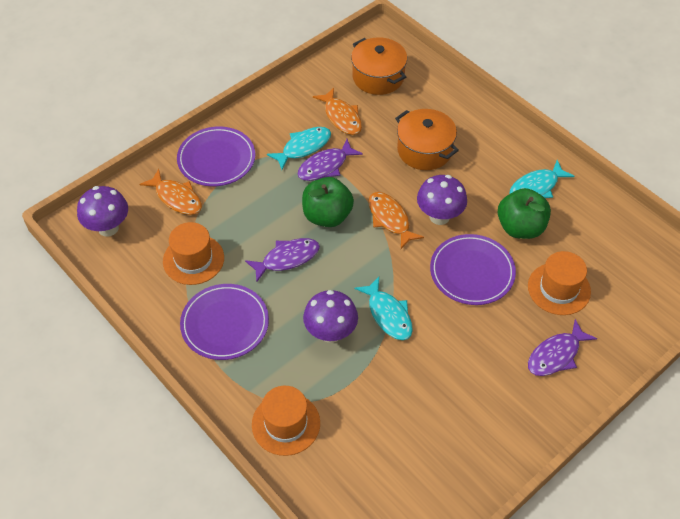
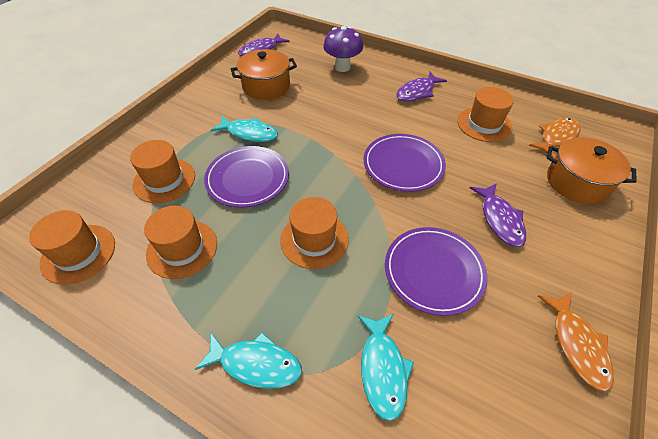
green apple: [302,177,354,227] [498,188,551,239] = 2 -> none = 0
orange fish: [139,169,202,215] [313,88,362,135] [368,192,424,249] = 3 -> [529,118,581,158] [538,292,614,392] = 2
orange hat: [163,222,224,285] [252,386,320,456] [528,251,591,315] = 3 -> [29,210,115,285] [130,140,195,203] [144,206,217,279] [280,197,349,269] [457,87,514,142] = 5
purple mushroom: [77,186,128,237] [303,290,358,343] [417,175,467,225] = 3 -> [323,26,363,72] = 1

